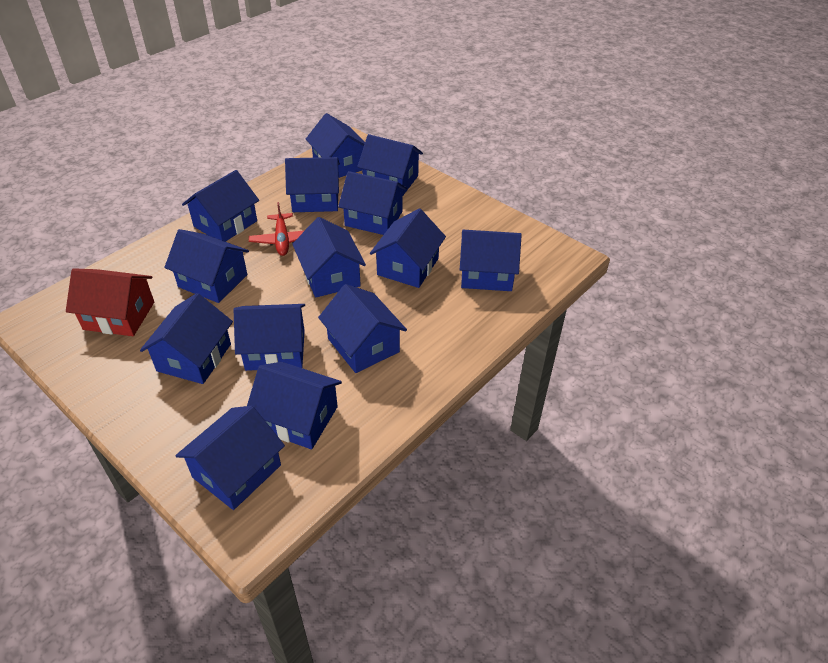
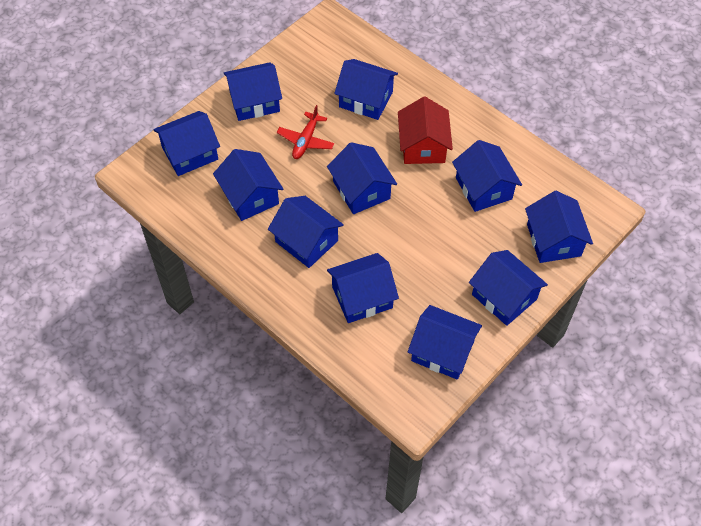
blue house: [140,293,233,384] [164,229,249,303] [176,406,285,510] [182,170,259,242] [234,304,305,371] [247,362,342,449] [285,157,340,212] [292,217,366,298] [306,113,365,178] [318,284,407,373] [338,171,407,235] [357,134,423,195] [370,209,446,288] [460,230,522,291] = 14 -> [153,111,220,176] [213,149,283,221] [224,62,282,121] [268,196,344,268] [327,142,397,214] [327,253,399,323] [334,59,398,120] [408,305,482,380] [452,140,522,212] [469,250,548,326] [525,191,593,263] = 11

